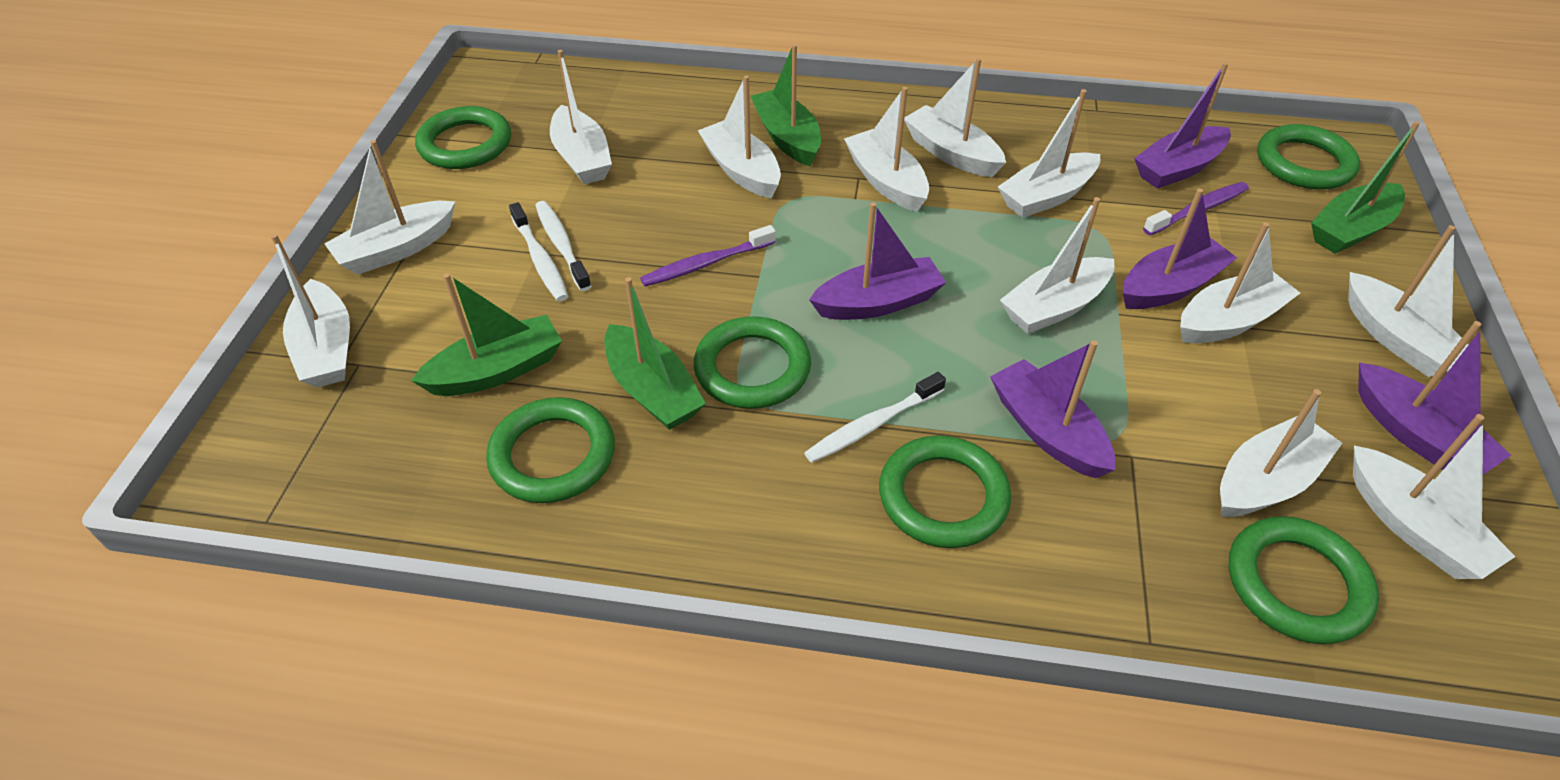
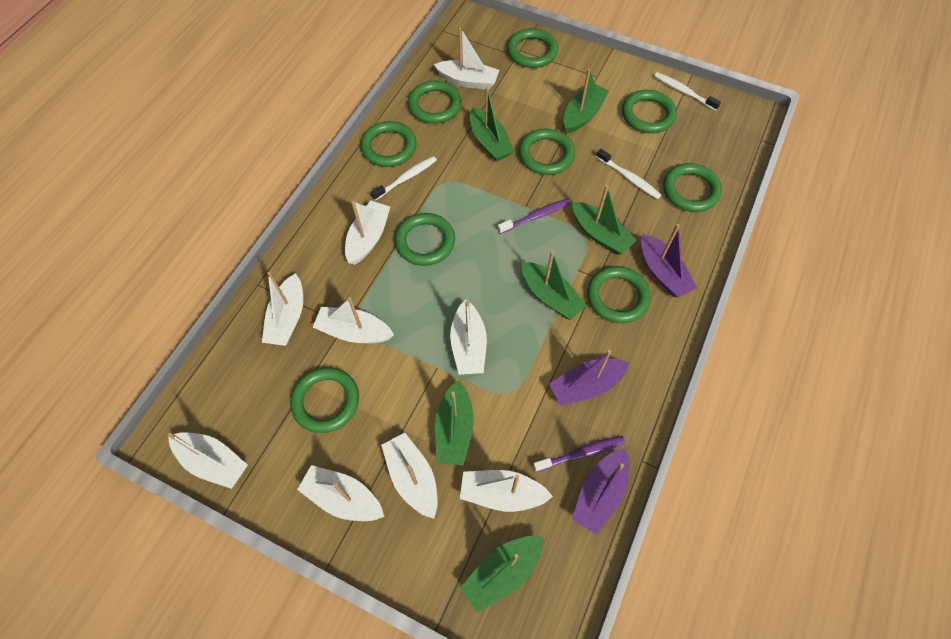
green boat: [411,273,562,396] [605,277,706,430] [751,44,821,166] [1311,121,1420,254] = 4 -> [435,380,474,465] [460,536,544,613] [470,87,514,161] [522,251,587,320] [564,69,609,134] [572,185,637,255] = 6
green ring: [415,106,511,169] [486,397,615,503] [694,316,811,409] [879,435,1011,548] [1229,516,1379,644] [1257,124,1360,189] = 6 -> [290,367,359,433] [361,121,417,167] [395,213,455,266] [408,81,462,124] [507,28,558,68] [519,129,575,175] [587,266,651,323] [622,90,677,133] [663,163,722,212] = 9
purple boat: [809,202,946,320] [990,340,1115,478] [1123,188,1237,309] [1134,62,1231,189] [1358,321,1511,475] = 5 -> [549,350,629,406] [572,448,629,535] [641,224,697,297] = 3
white boat: [271,234,350,387] [324,140,455,275] [550,50,612,184] [698,76,781,198] [844,87,929,212] [904,58,1006,177] [998,89,1100,218] [1000,197,1115,334] [1180,222,1300,343] [1220,389,1343,517] [1348,225,1469,377] [1353,414,1515,579] = 12 -> [168,432,248,489] [262,271,303,346] [297,465,384,521] [313,297,394,343] [345,201,390,265] [381,433,438,519] [434,27,499,90] [450,300,487,375] [460,470,553,512] = 9

